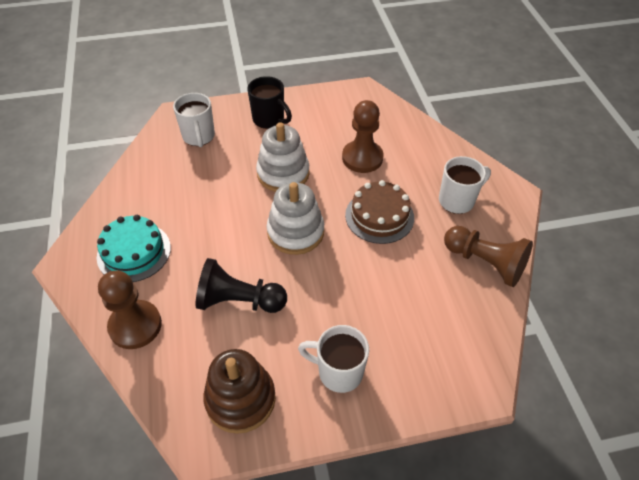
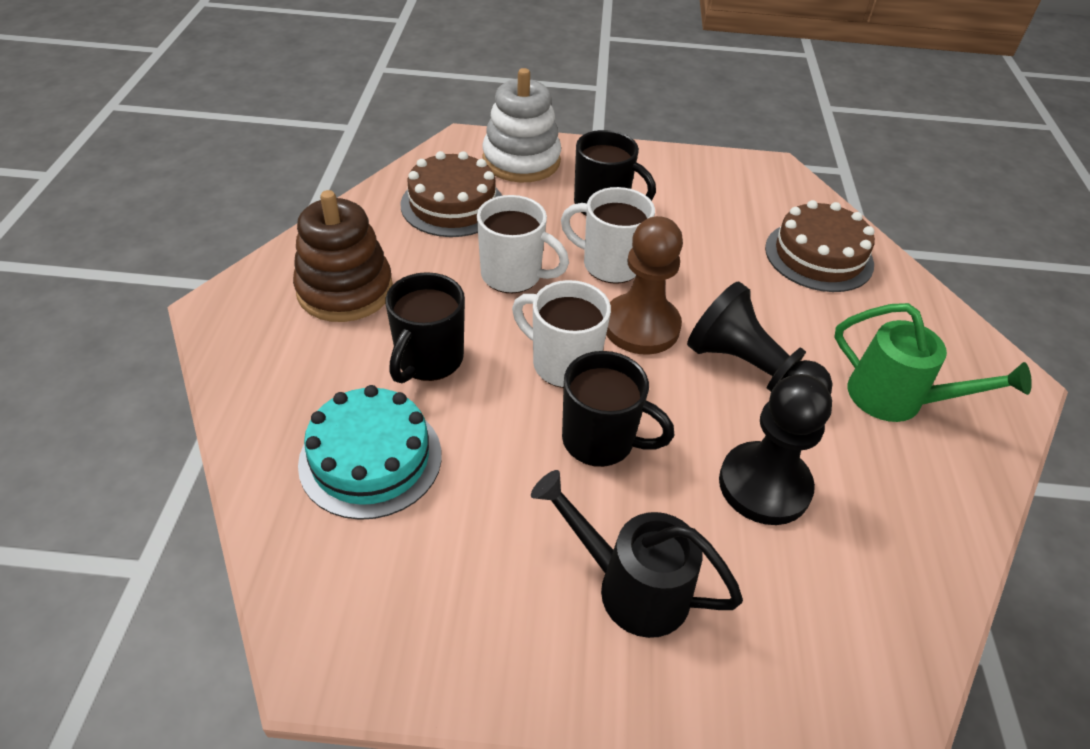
black mug: [247,76,292,129] = 1 -> [385,272,465,383] [562,351,674,467] [574,130,656,215] = 3
black pawn: [195,258,287,313] = 1 -> [687,281,833,394] [719,374,832,525] = 2
black watering can: none = 0 -> [531,470,743,638] = 1
brown cake: [345,180,414,244] = 1 -> [401,151,502,237] [765,200,875,292] = 2
brown pawn: [98,271,162,349] [342,100,384,173] [444,226,533,287] = 3 -> [606,216,683,355] = 1
green watering can: none = 0 -> [834,303,1032,422] = 1
white stacking toy: [256,122,310,192] [267,182,324,255] = 2 -> [482,68,561,183] = 1

